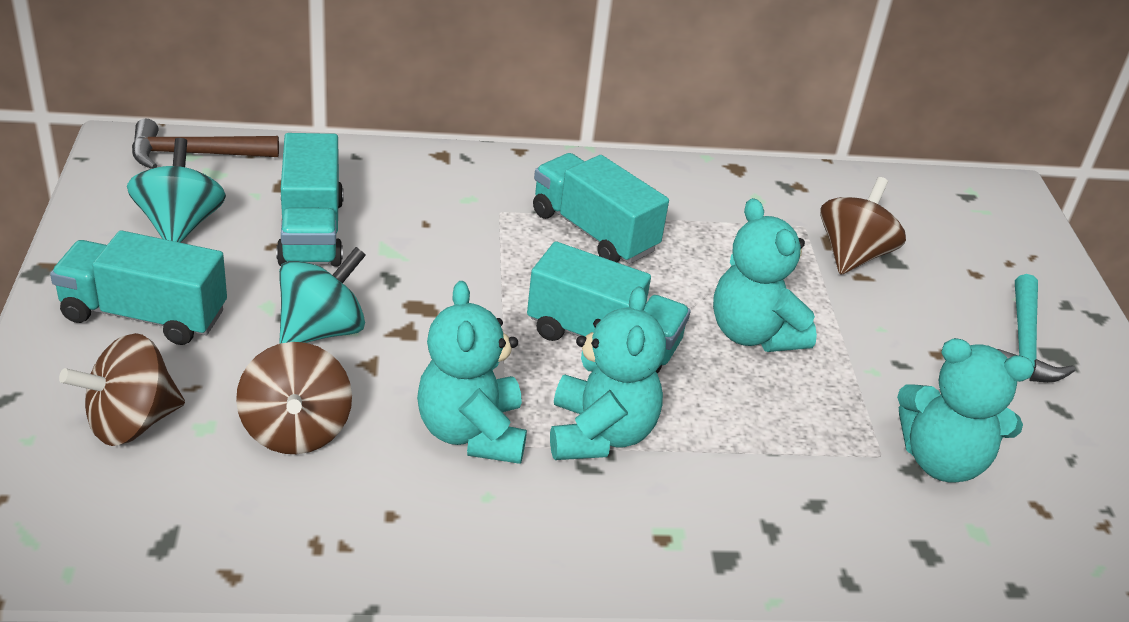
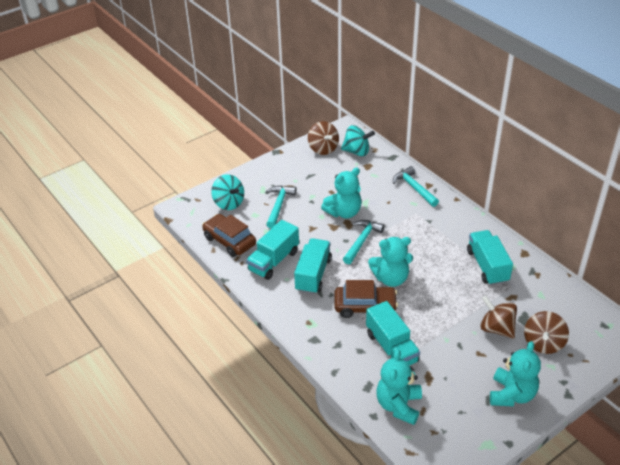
brown car: none = 0 -> [202,214,256,257] [334,280,398,318] = 2
brown hammer: [132,119,279,169] = 1 -> none = 0
turquoise hammer: [997,274,1075,382] = 1 -> [266,186,296,228] [343,220,384,264] [393,166,439,207] = 3

